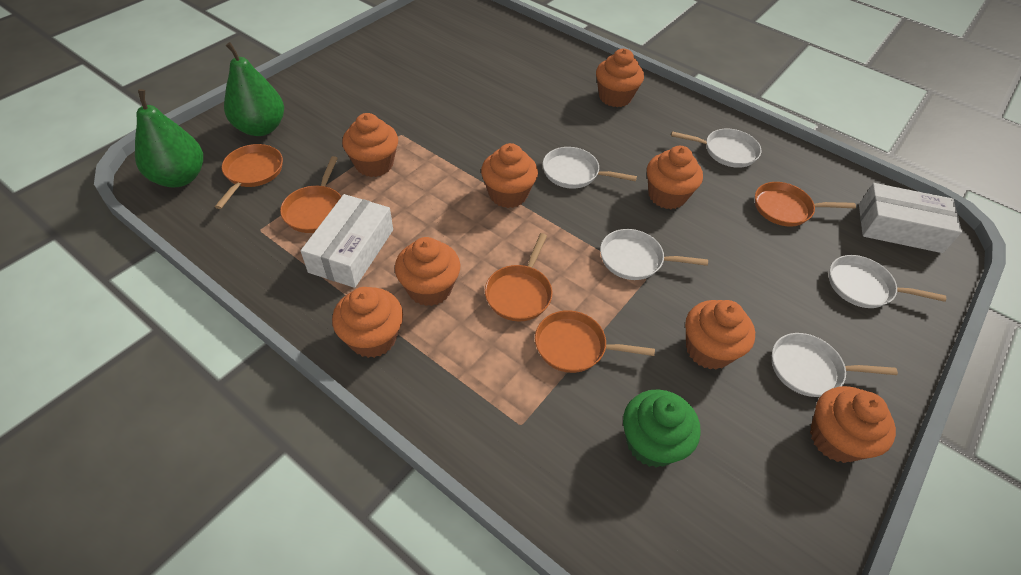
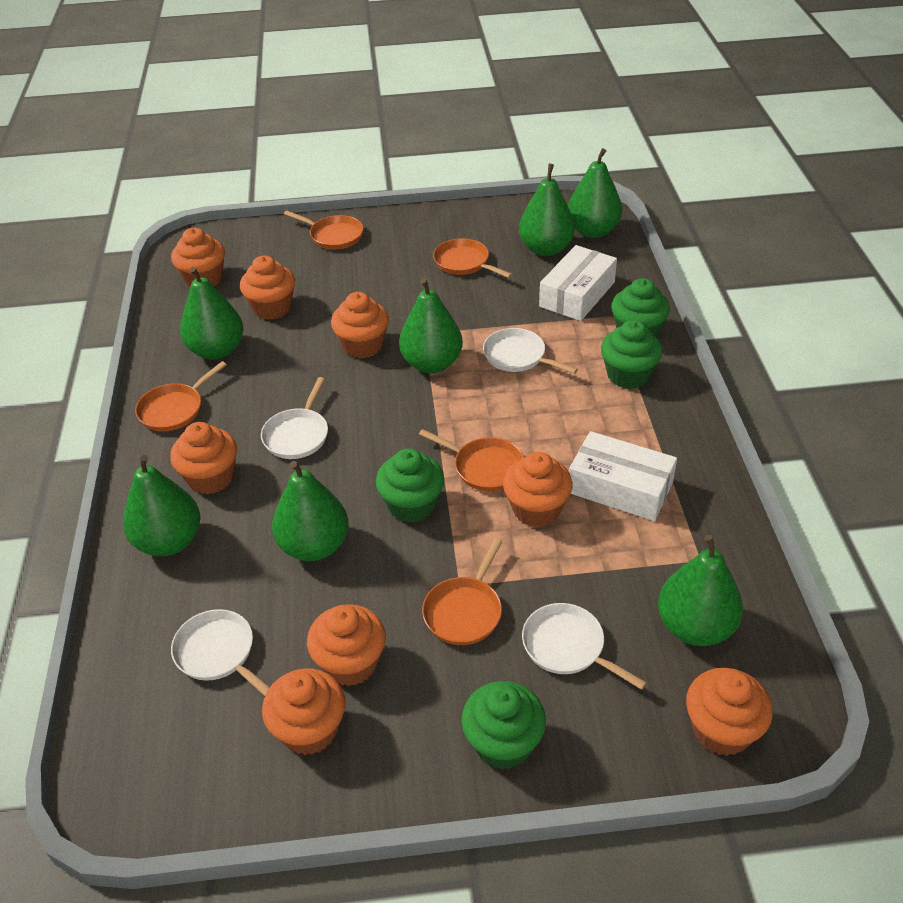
green cupcake: [623,389,701,467] = 1 -> [376,448,444,523] [461,681,546,769] [601,320,662,389] [611,278,670,338] = 4
green pear: [135,89,203,187] [224,42,284,136] = 2 -> [123,455,201,556] [180,267,243,360] [272,461,349,561] [399,278,463,373] [519,164,575,256] [568,148,622,238] [658,535,743,646] = 7
white pan: [543,147,637,189] [600,229,708,280] [671,129,761,168] [772,333,898,397] [829,255,946,308] = 5 -> [171,609,270,696] [261,377,328,459] [483,328,578,374] [522,603,647,690] = 4

